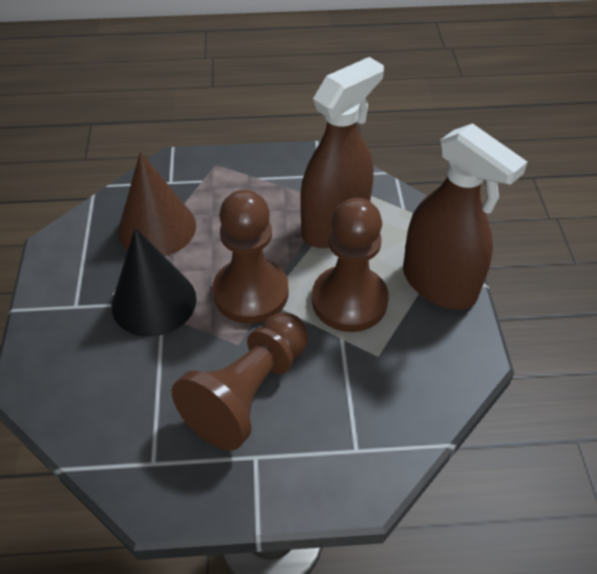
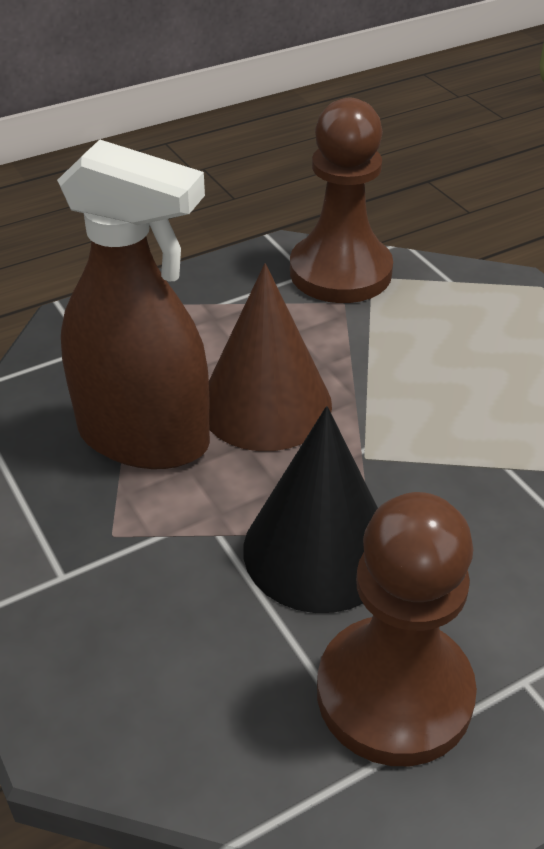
brown pawn: [172,313,308,451] [212,190,288,324] [312,198,389,332] = 3 -> [290,98,393,303] [317,492,477,766] = 2
brown spray bottle: [300,57,384,248] [403,123,527,310] = 2 -> [57,139,210,469] = 1

